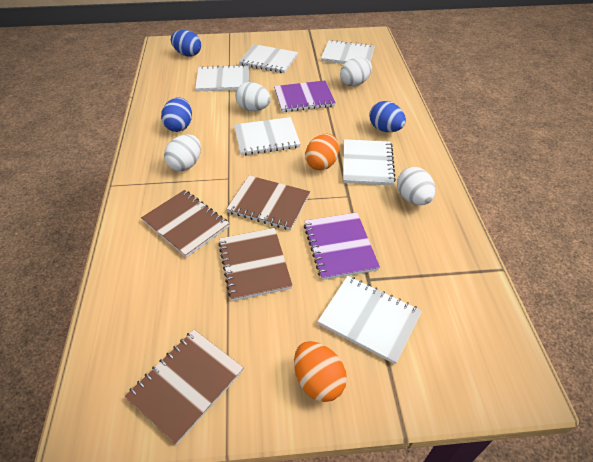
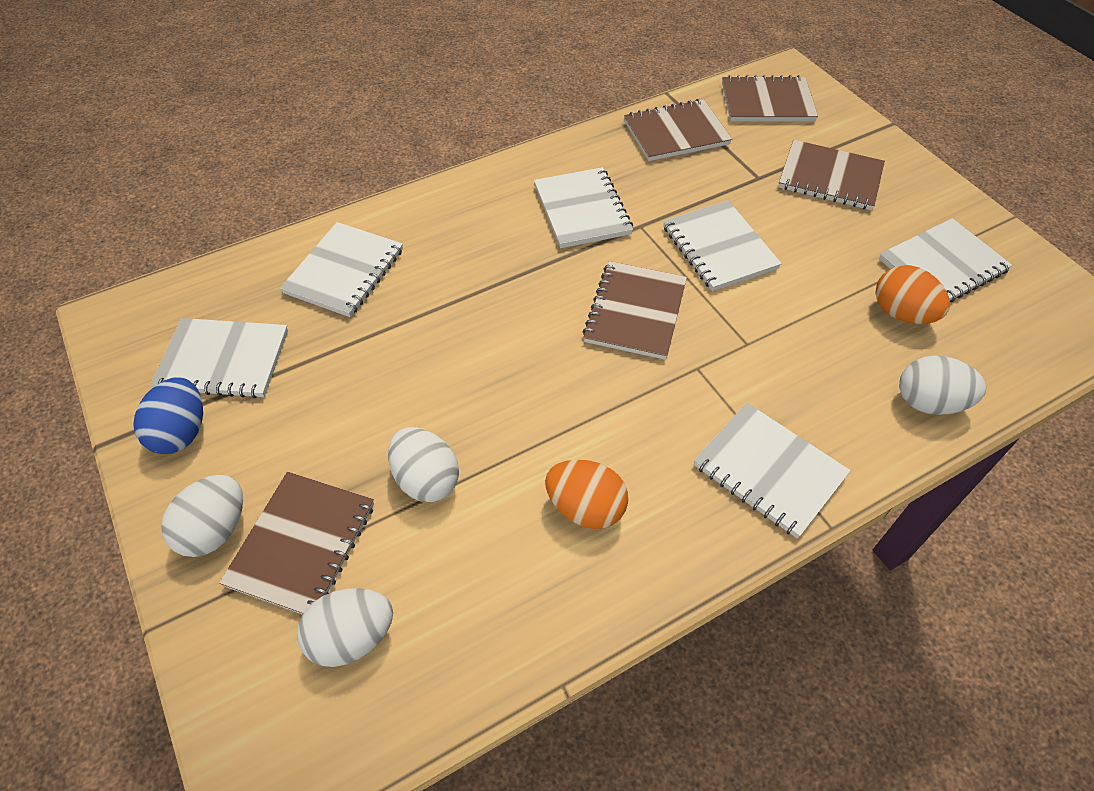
blue egg: [161,97,192,132] [171,30,201,57] [369,101,406,132] = 3 -> [133,377,203,454] = 1
brown notebook: [125,330,244,445] [141,190,229,258] [218,228,293,301] [227,175,310,230] = 4 -> [219,472,374,615] [583,261,687,360] [624,99,732,161] [722,75,818,121] [778,140,885,210] = 5
purple notebook: [274,81,336,112] [304,213,380,280] = 2 -> none = 0

